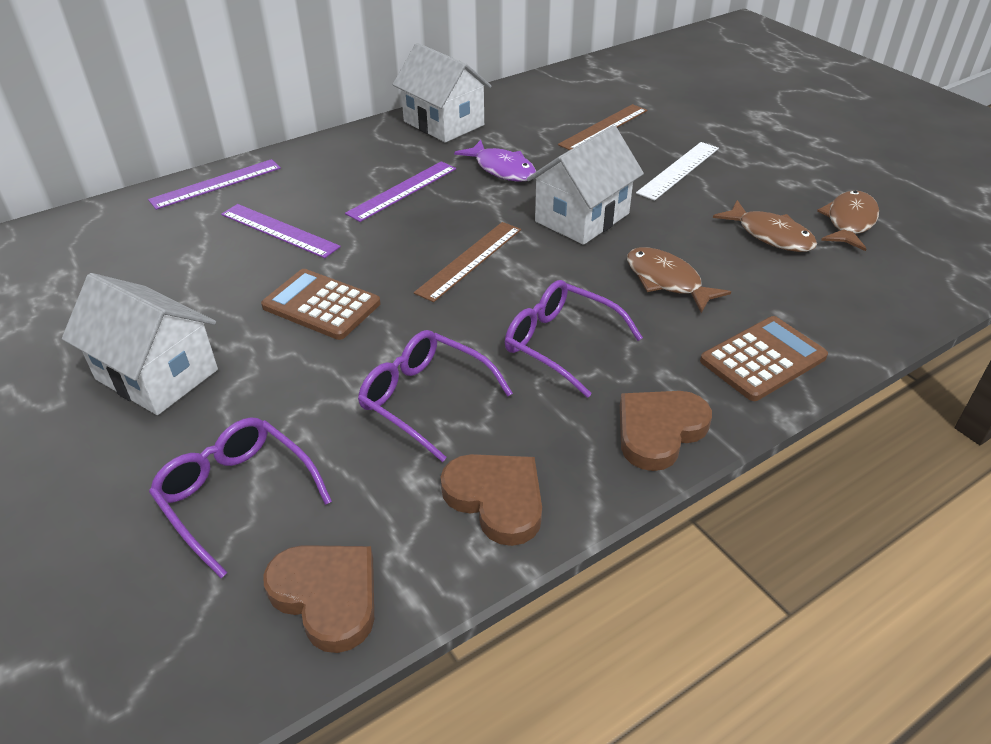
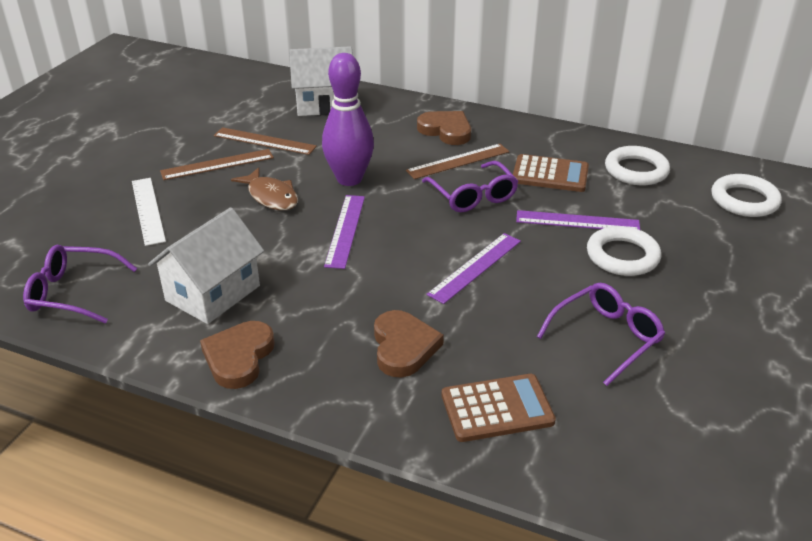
brown fish: [627,247,731,313] [713,200,817,252] [817,191,879,251] = 3 -> [231,167,298,210] = 1
brown ruler: [414,222,521,302] [558,104,647,150] = 2 -> [160,149,274,180] [214,127,317,155] [406,144,509,179] = 3
purple bowling pin: none = 0 -> [322,53,374,186] = 1
purple fish: [454,140,536,182] = 1 -> none = 0
white house: [62,273,218,415] [393,43,492,143] [527,125,644,245] = 3 -> [148,208,264,324] [289,46,353,116] = 2
white ring: none = 0 -> [587,226,661,276] [605,146,670,185] [711,174,782,217] = 3

